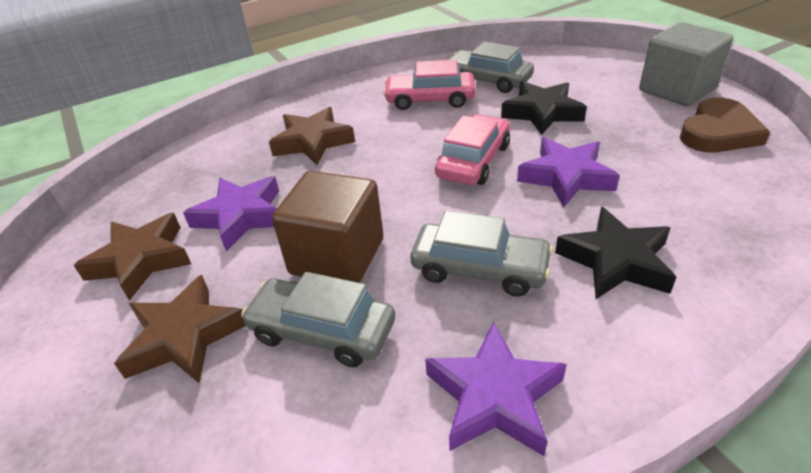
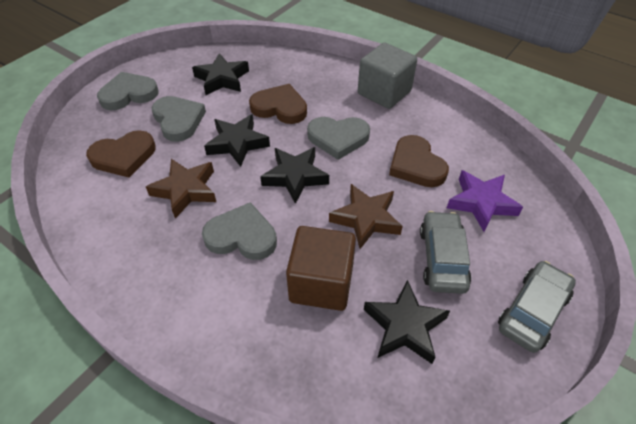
black star: [501,81,587,135] [555,207,676,299] = 2 -> [192,53,249,95] [204,114,270,167] [260,147,329,204] [364,280,450,364] = 4
brown heart: [680,98,770,152] = 1 -> [86,130,156,178] [249,84,307,124] [389,135,449,187] = 3
brown star: [73,213,191,301] [114,275,245,384] [269,107,355,165] = 3 -> [146,159,216,218] [329,184,403,249] = 2
grey car: [241,272,395,367] [410,211,553,297] [448,41,534,93] = 3 -> [420,211,471,294] [498,261,576,353] = 2
grey heart: none = 0 -> [97,72,159,110] [151,96,206,142] [202,202,277,260] [307,117,370,160] = 4
pink car: [383,60,476,110] [435,114,510,185] = 2 -> none = 0
purple star: [183,176,279,251] [425,322,567,456] [517,137,620,208] = 3 -> [447,170,523,232] = 1

